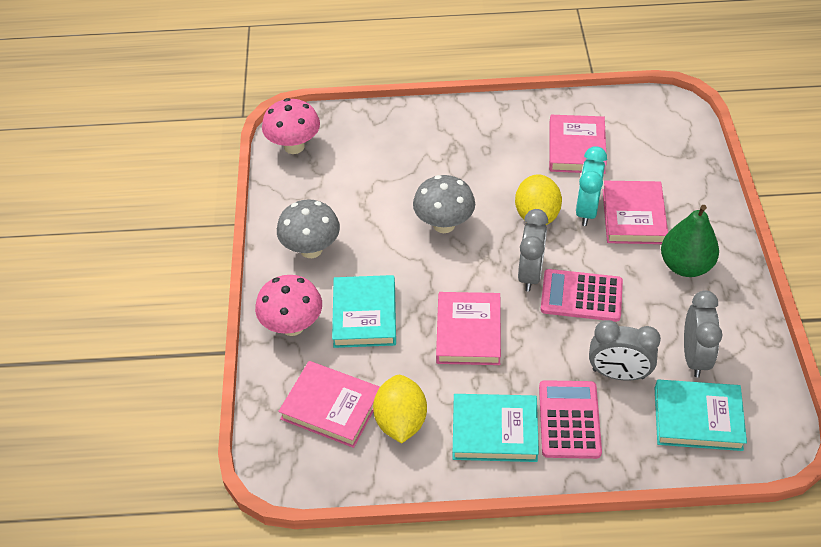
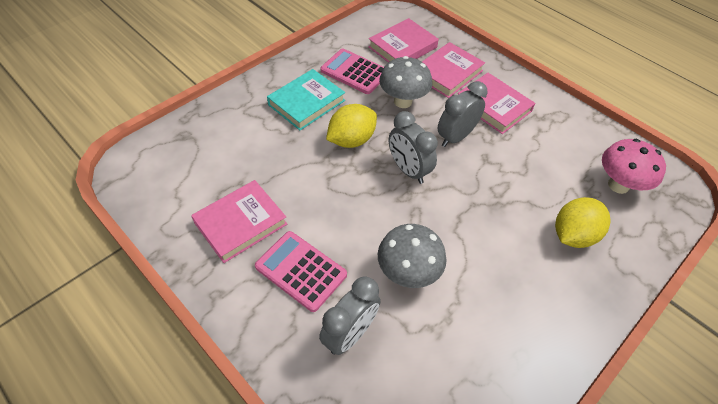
green pear: [661,205,719,277] = 1 -> none = 0
pink mushroom: [255,275,322,336] [262,98,320,154] = 2 -> [602,139,666,194] = 1
turquoise book: [332,275,396,348] [452,394,539,462] [655,379,747,451] = 3 -> [267,69,345,130] = 1
turquoise clock: [576,146,607,226] = 1 -> none = 0

